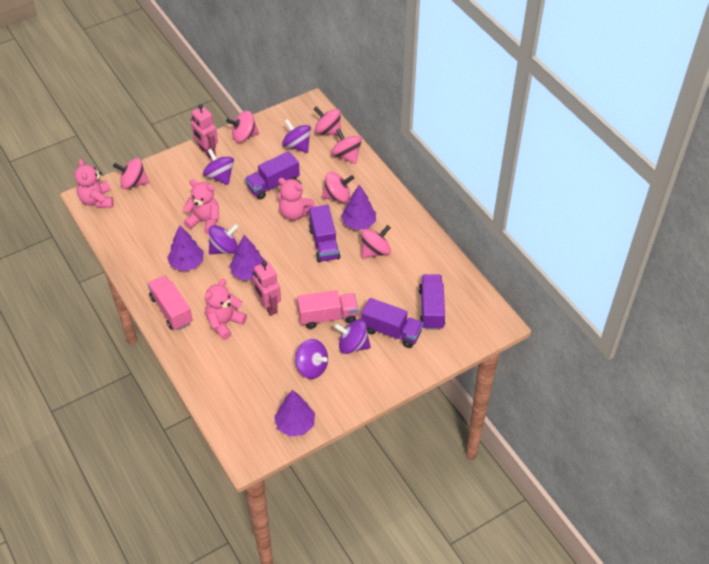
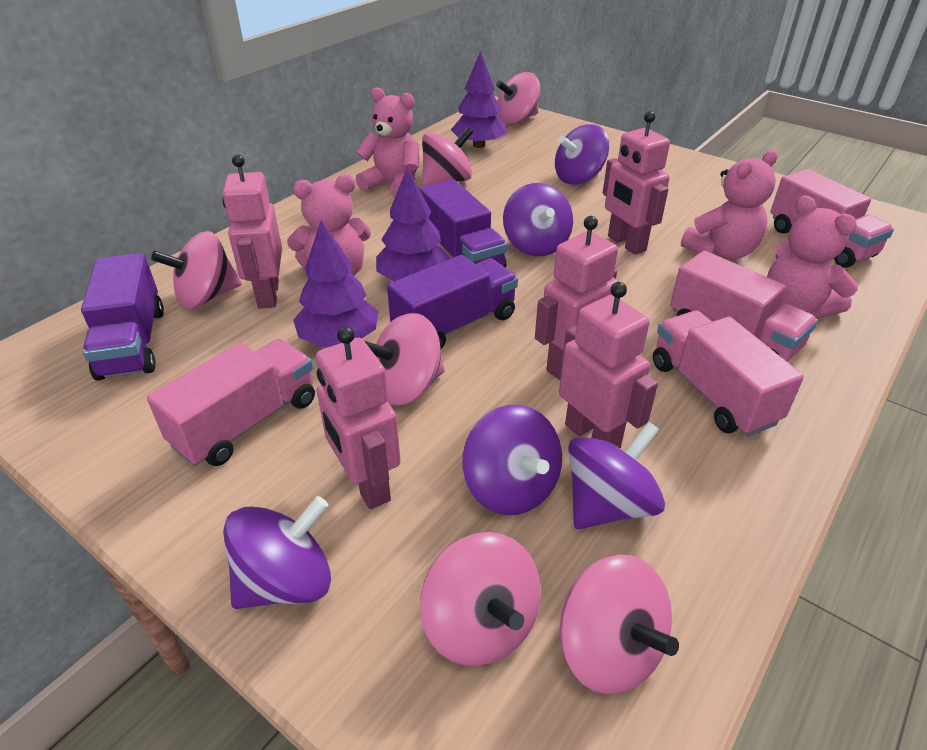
pink robot: [190,104,218,159] [253,261,281,316] = 2 -> [222,154,282,308] [316,326,401,509] [535,216,619,380] [559,282,658,449] [603,111,670,255] = 5
pink truck: [148,276,193,330] [297,290,358,329] = 2 -> [147,339,315,466] [653,311,804,436] [670,251,818,362] [770,169,894,268] = 4
purple tree: [167,225,203,271] [230,235,265,280] [274,390,315,437] [341,185,376,230] = 4 -> [293,220,379,347] [376,167,451,281] [451,51,507,148] = 3
purple truck: [245,151,300,200] [309,205,340,262] [361,298,423,348] [419,274,445,330] = 4 -> [81,253,164,381] [387,255,518,349] [420,179,507,268] = 3

